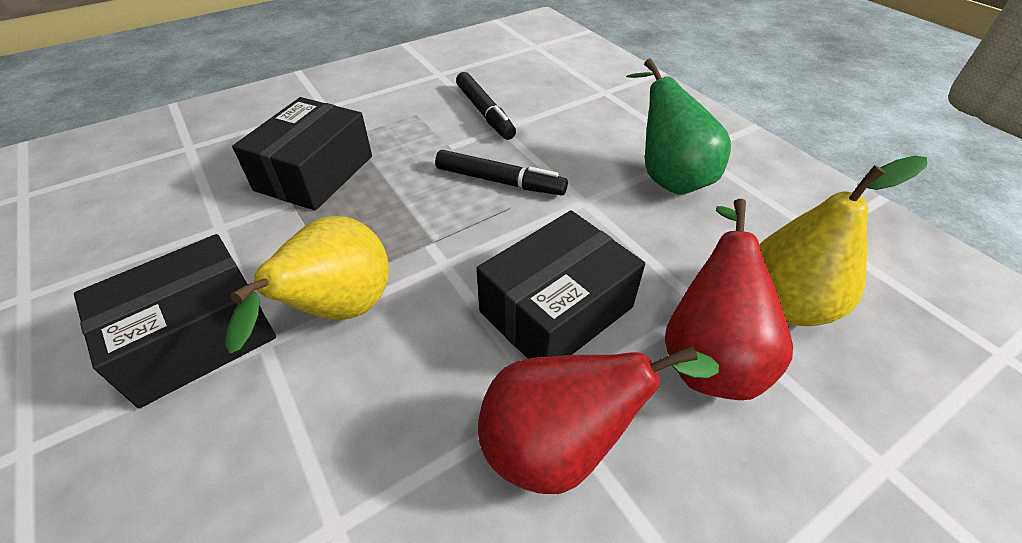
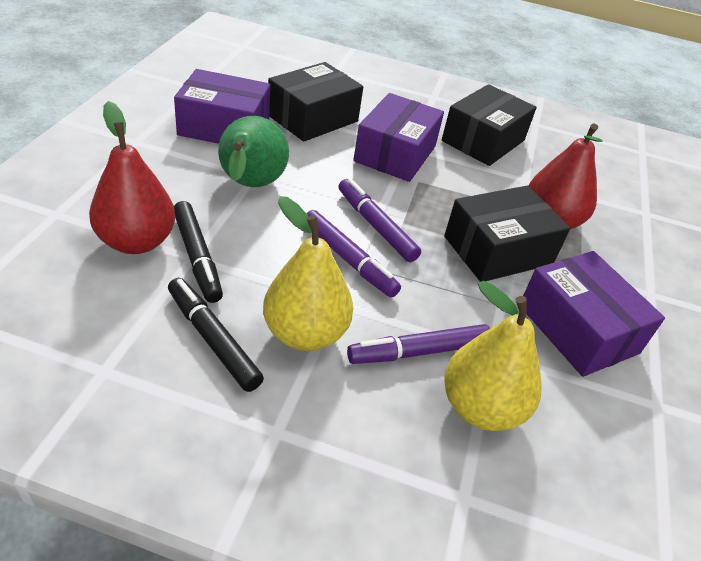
purple box: none = 0 -> [174,69,271,144] [353,93,444,182] [523,251,665,377] = 3
purple marker: none = 0 -> [306,210,401,297] [338,178,421,262] [347,324,490,364] = 3

